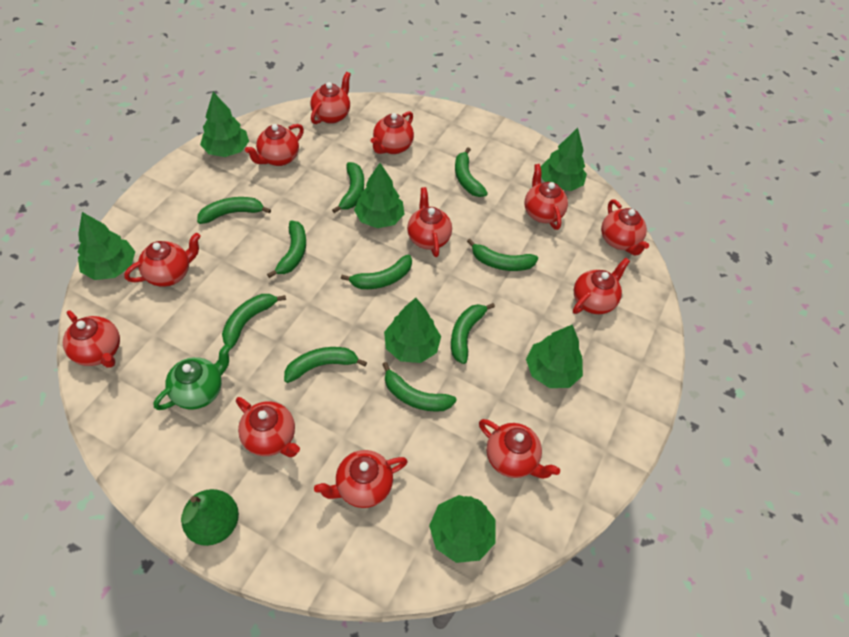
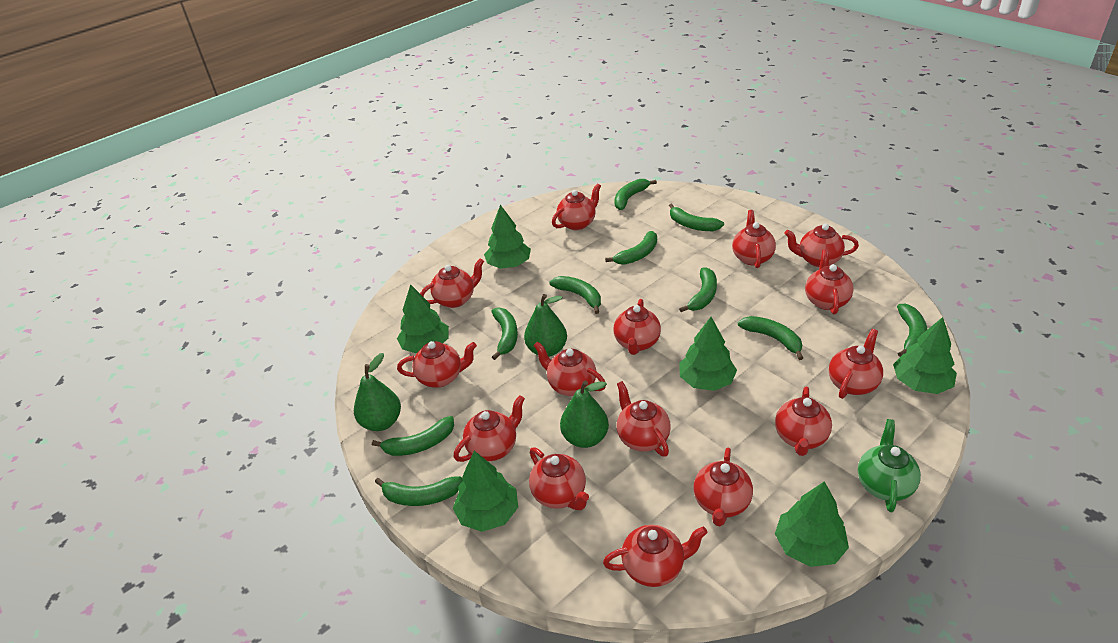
green pear: [181,489,239,546] = 1 -> [354,353,401,431] [524,294,567,357] [560,381,609,448] = 3
green tree: [78,212,135,280] [200,92,249,157] [354,163,404,228] [384,298,441,363] [429,495,496,563] [526,324,583,388] [541,128,587,191] = 7 -> [397,284,449,353] [453,451,518,532] [484,205,531,269] [679,317,737,391] [775,481,849,567] [893,317,957,394] = 6
red teapot: [63,310,120,368] [124,233,201,287] [236,397,300,457] [245,124,304,166] [310,72,351,124] [314,450,408,508] [371,111,414,154] [407,187,452,257] [479,419,560,479] [525,164,568,230] [573,258,630,314] [601,200,649,255] = 12 -> [397,341,477,388] [420,258,484,308] [454,395,525,462] [529,447,589,510] [533,341,606,396] [552,183,601,230] [603,525,707,587] [613,299,661,355] [617,381,671,457] [694,448,753,526] [732,210,776,268] [775,387,832,456] [785,224,859,267] [805,249,853,314] [829,329,883,399] = 15

